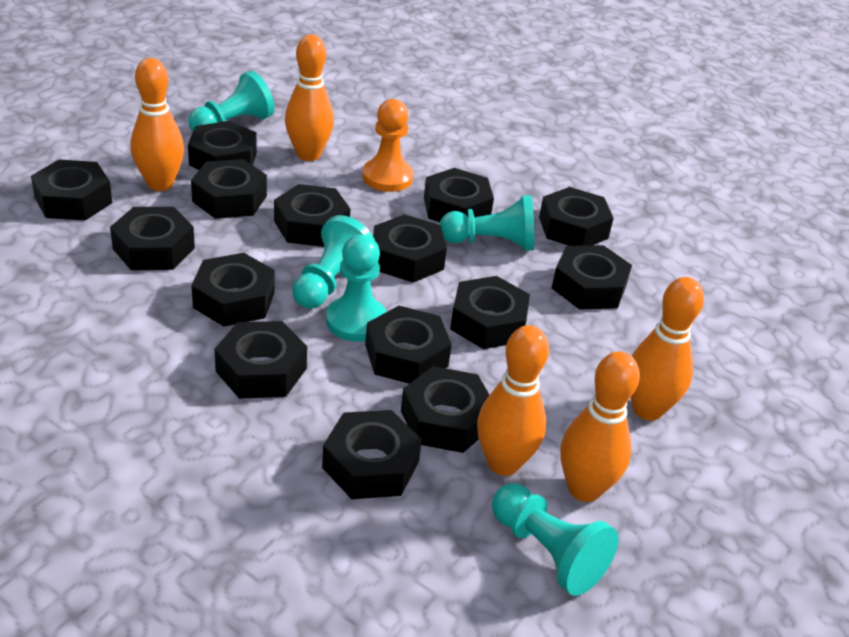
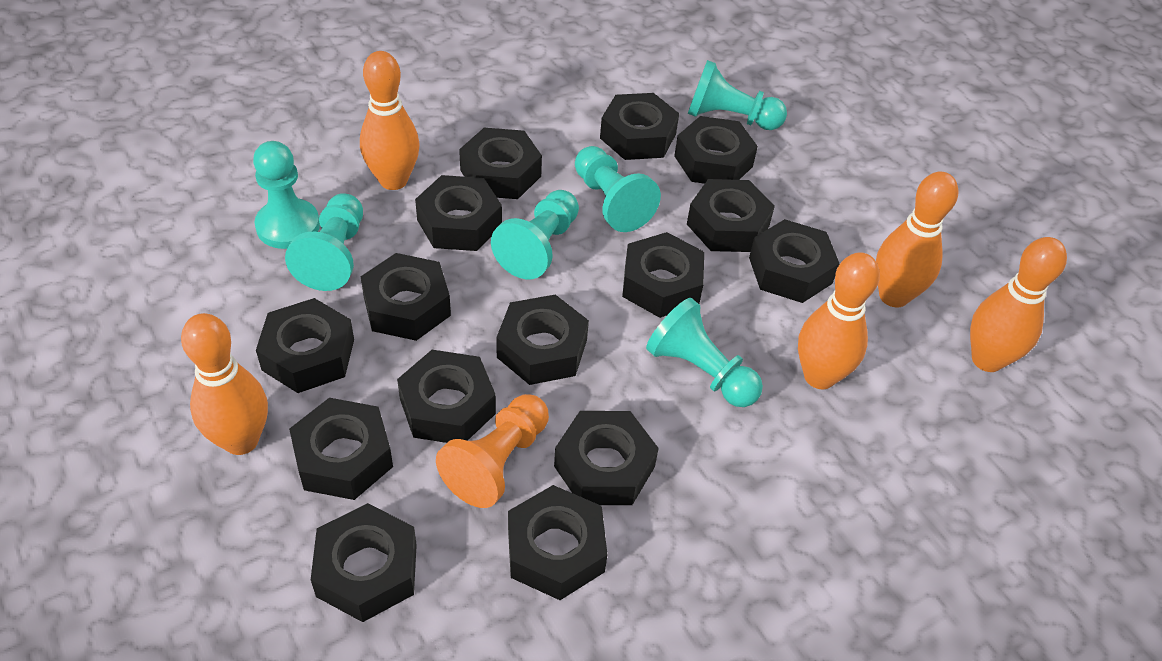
turquoise pawn: [188,71,274,131] [292,215,375,309] [326,235,387,342] [439,195,534,251] [492,483,619,596] = 5 -> [253,141,320,249] [285,193,363,291] [491,190,579,279] [575,146,661,232] [646,298,763,407] [688,60,787,130] = 6

